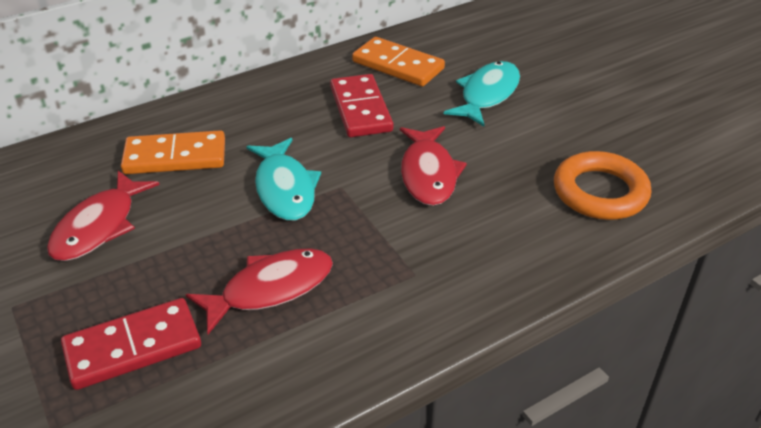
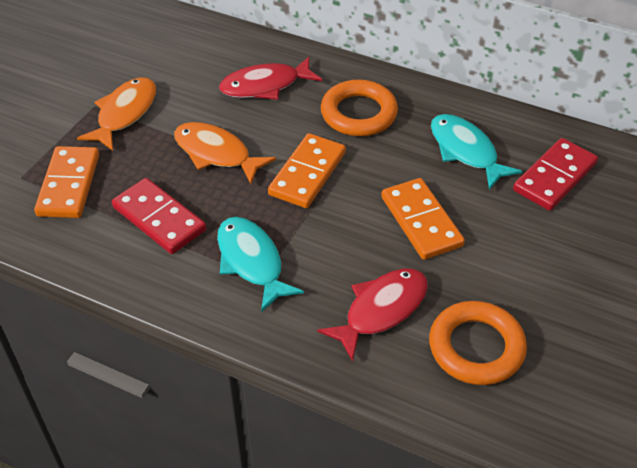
orange domino: [121,130,225,174] [352,37,445,87] = 2 -> [34,146,99,218] [268,133,346,208] [381,178,465,260] = 3
orange fish: none = 0 -> [77,77,156,151] [174,122,276,184] = 2
orange ring: [554,151,651,220] = 1 -> [321,80,398,136] [429,301,527,385] = 2
red fish: [47,171,160,261] [186,248,333,334] [400,126,467,206] = 3 -> [219,57,322,100] [317,269,428,362] = 2

